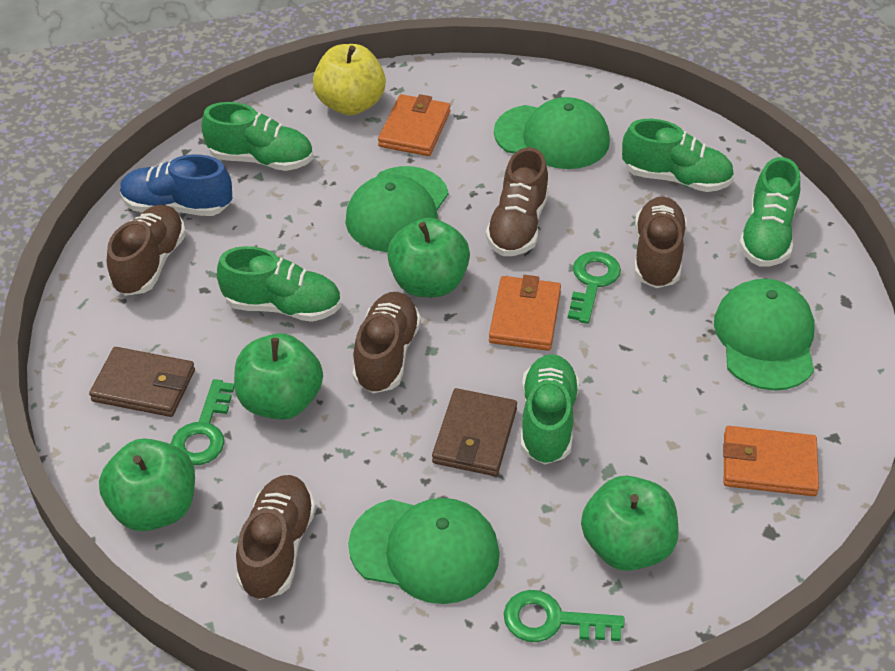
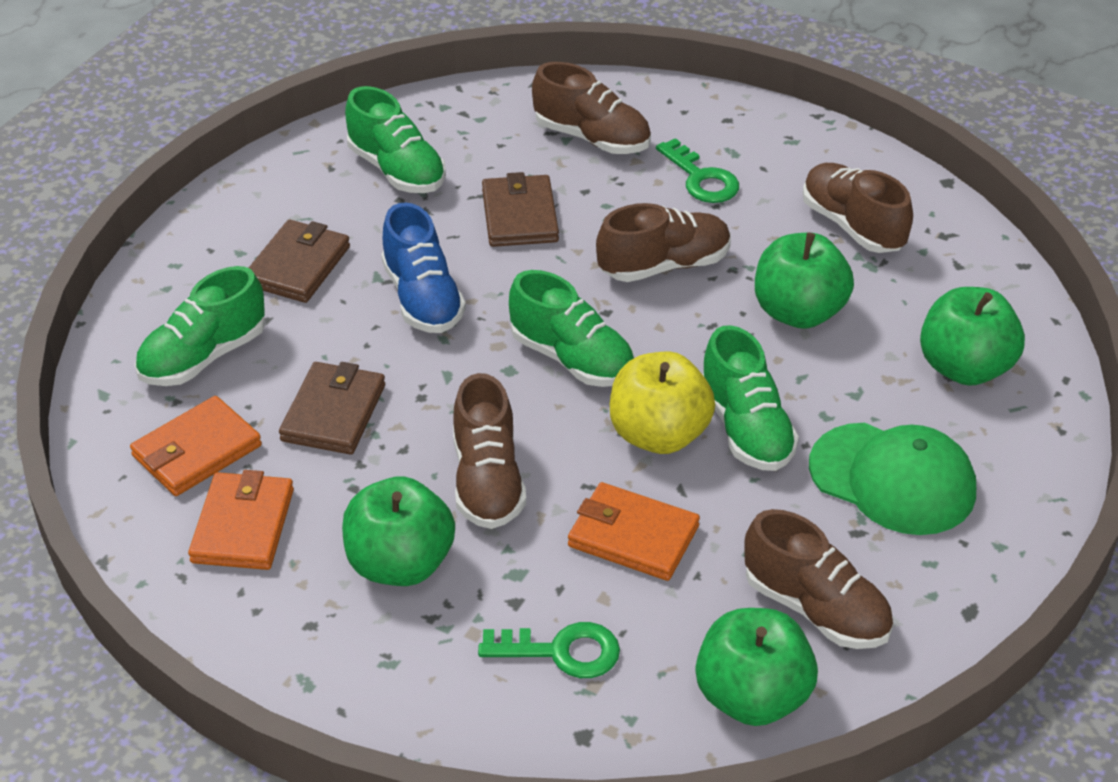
brown wallet: [89,347,195,417] [432,388,517,476] = 2 -> [249,220,350,303] [279,362,385,455] [482,172,559,247] = 3
green cap: [345,166,449,252] [348,498,500,604] [494,97,610,169] [714,279,815,391] = 4 -> [809,423,976,535] = 1
green key: [171,379,235,465] [504,590,624,642] [568,251,621,324] = 3 -> [478,622,620,678] [656,138,739,203] = 2
green shoe: [201,102,313,171] [217,246,341,322] [521,354,579,464] [622,119,734,192] [739,157,800,267] = 5 -> [135,266,265,386] [345,86,446,193] [509,270,634,387] [702,325,799,471] = 4

